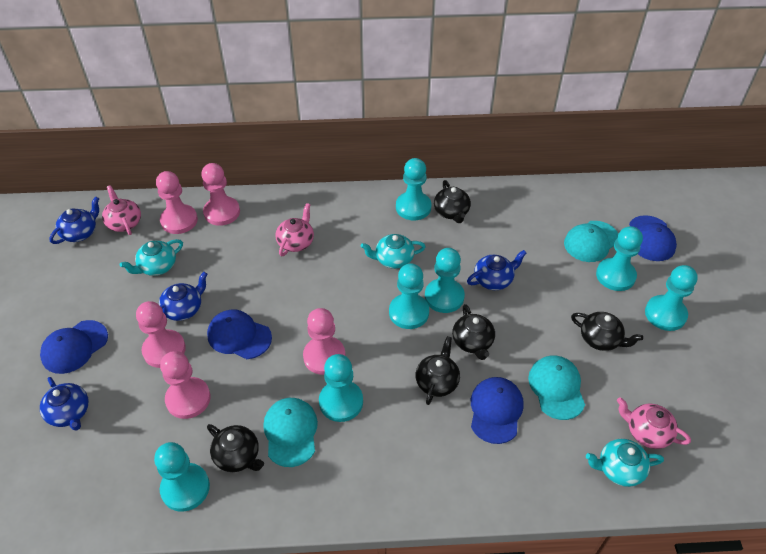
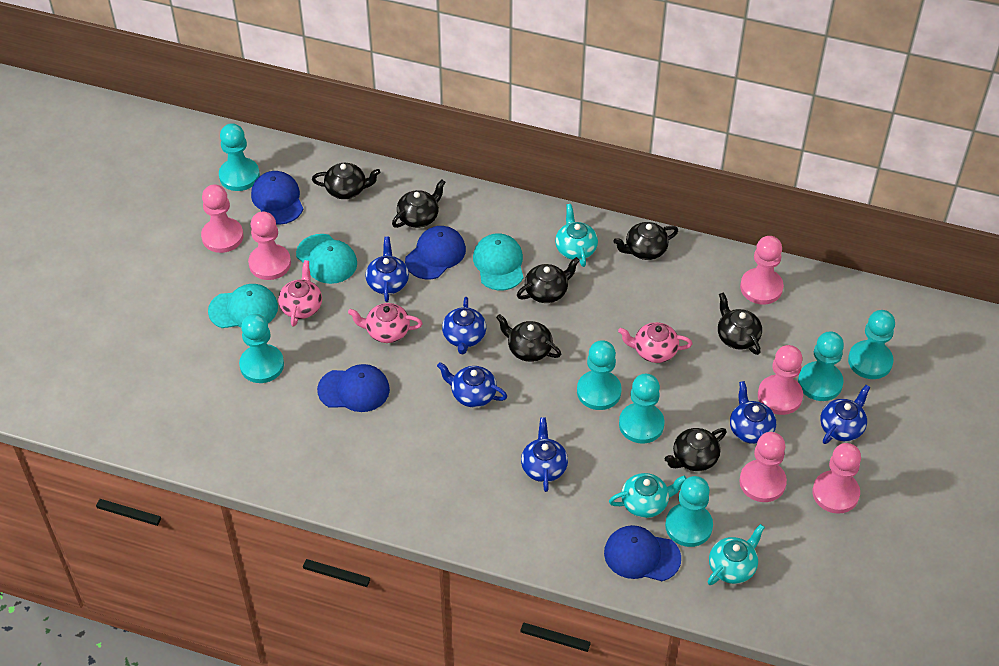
black teapot: [207,424,264,472] [415,336,460,405] [434,180,471,223] [452,304,495,360] [571,312,643,351] = 5 -> [312,163,380,199] [392,179,445,228] [496,314,561,362] [517,257,580,303] [613,222,678,260] [665,428,727,471] [718,292,762,355] = 7
blue teapot: [40,377,89,430] [49,196,99,244] [159,272,208,321] [467,250,527,290] = 4 -> [365,237,409,302] [437,362,507,407] [442,297,486,354] [521,417,568,492] [730,381,776,444] [820,385,870,444] = 6
pink pawn: [136,301,186,368] [156,171,198,234] [160,351,211,419] [201,163,240,226] [303,308,346,375] = 5 -> [201,184,243,253] [248,211,291,280] [739,432,787,502] [740,236,784,304] [758,345,803,415] [812,443,861,514] = 6

